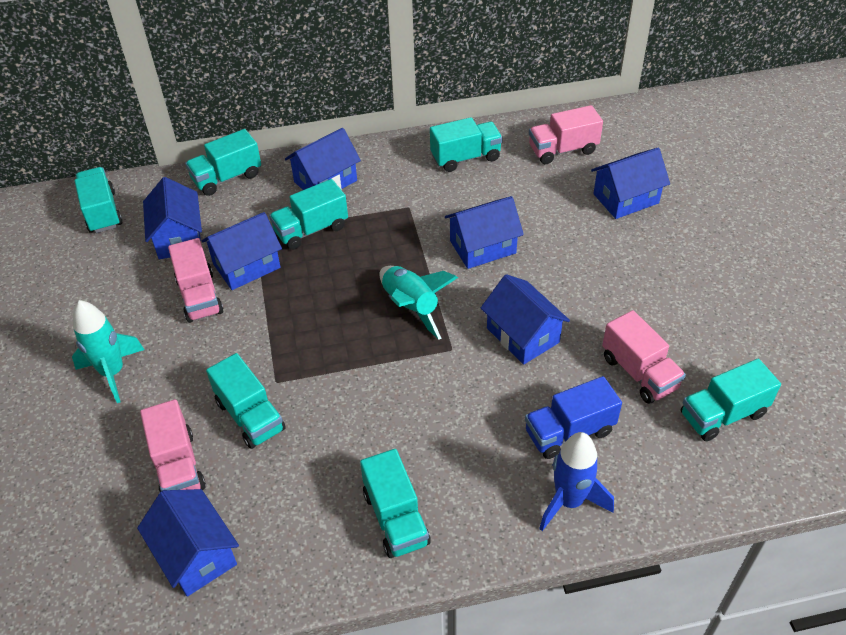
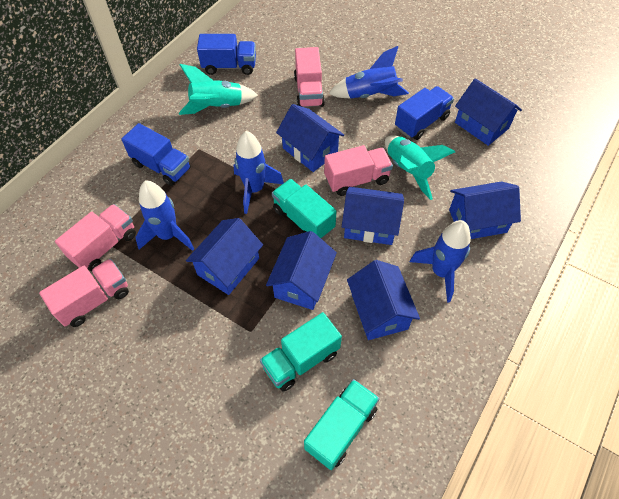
blue rocket: [539,432,614,531] = 1 -> [135,180,194,251] [234,131,284,214] [328,46,409,99] [410,220,471,303] = 4
blue truck: [525,376,622,459] = 1 -> [122,123,191,186] [197,34,256,75] [395,86,454,140] = 3
turquoise truck: [75,167,122,233] [185,129,261,196] [206,353,286,449] [269,179,348,250] [360,449,431,558] [430,117,503,172] [681,359,781,441] = 7 -> [260,312,342,391] [272,179,337,239] [304,379,380,470] = 3

